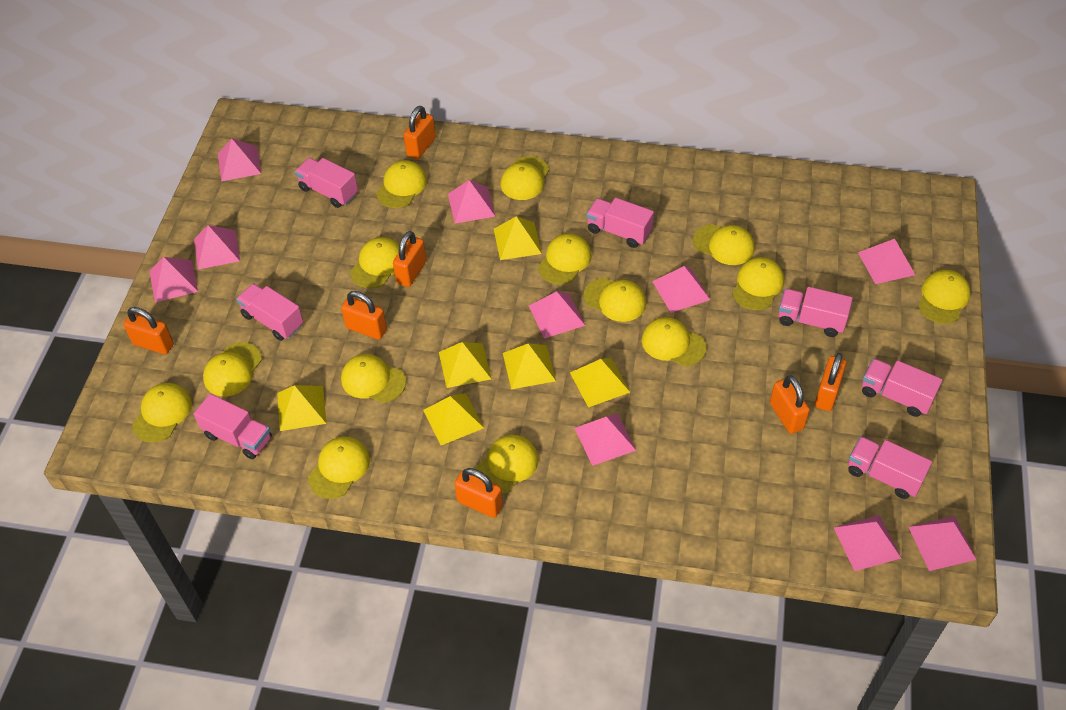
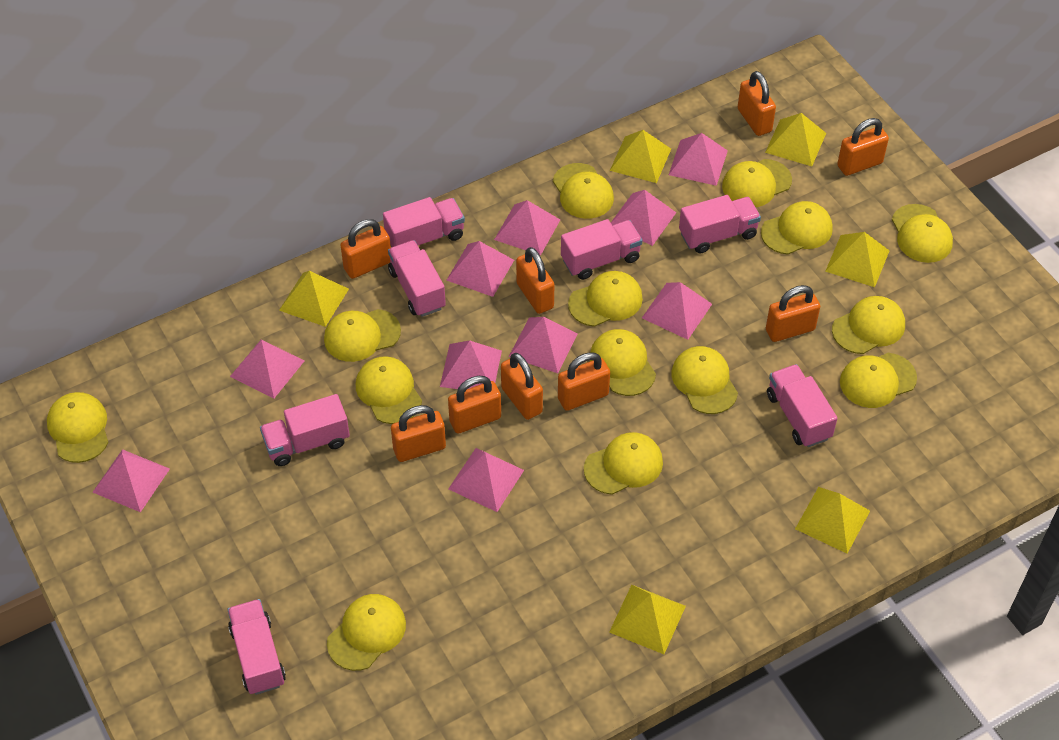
orange padlock: [123,307,174,354] [341,291,387,340] [393,231,426,287] [403,106,436,159] [454,468,503,518] [770,375,810,434] [815,353,846,411] = 7 -> [340,219,391,279] [391,405,446,462] [448,376,501,434] [501,353,543,420] [516,247,554,314] [558,352,610,411] [738,71,776,136] [766,285,820,342] [837,118,889,176] = 9

